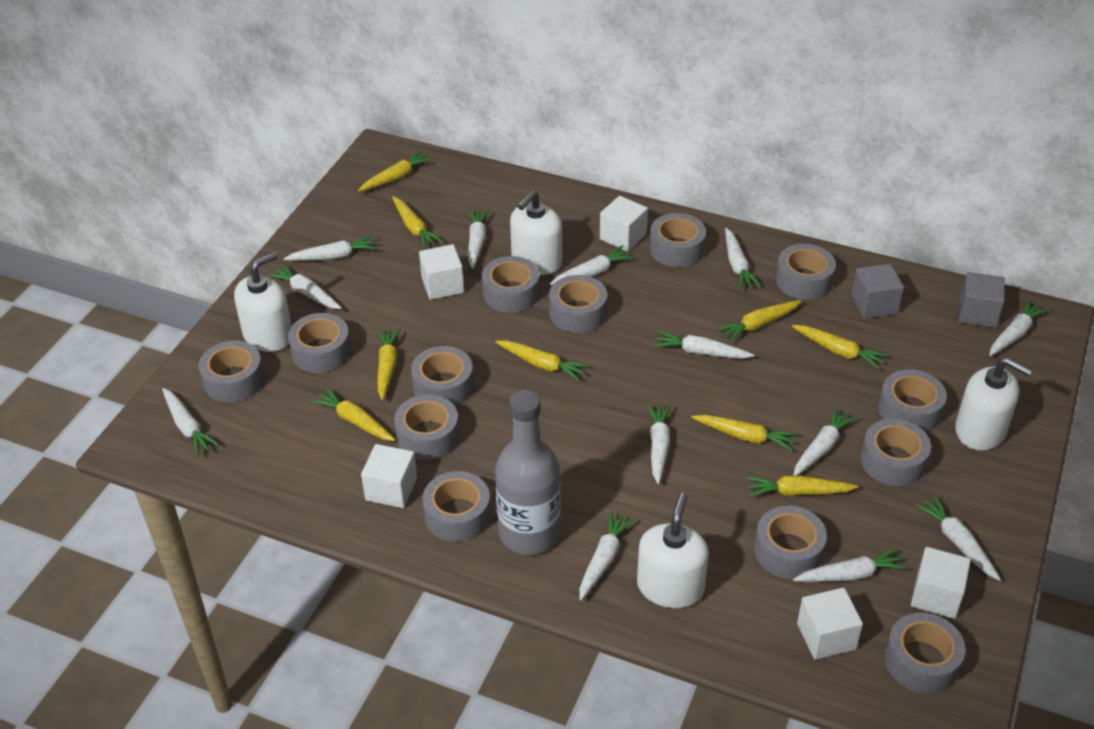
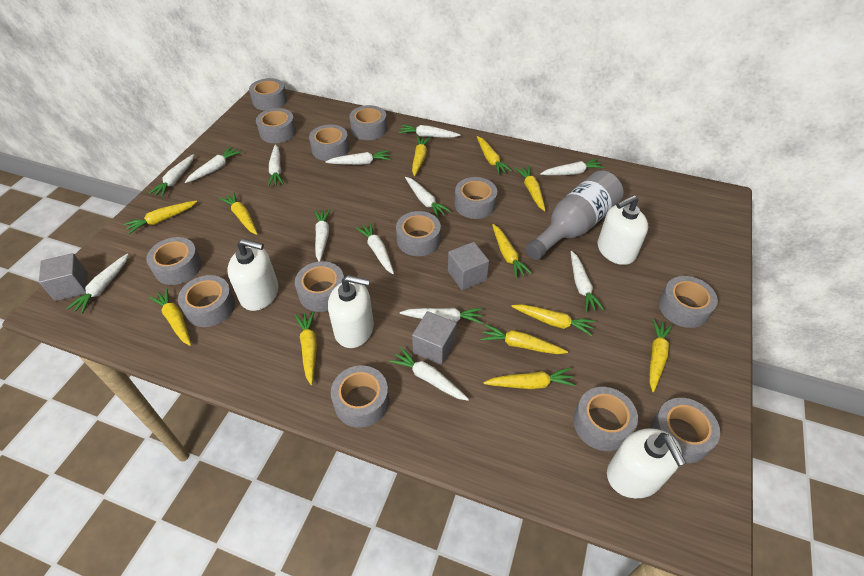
grey cube: [851,264,904,319] [959,272,1005,328] = 2 -> [39,253,88,301] [412,311,457,365] [448,242,489,290] = 3
white cube: [361,444,417,508] [419,244,464,300] [600,196,648,251] [797,588,863,660] [911,547,971,619] = 5 -> none = 0
yellow carrot: [311,387,396,441] [358,150,433,192] [377,328,401,400] [392,196,443,249] [495,340,589,381] [692,415,797,451] [716,300,802,343] [746,476,858,497] [792,325,888,370] = 9 -> [124,201,197,234] [149,288,191,346] [219,192,257,235] [295,311,317,385] [412,136,431,176] [477,136,512,175] [481,324,568,354] [483,368,576,389] [492,224,532,278] [511,304,595,336] [515,166,546,211] [649,319,673,392] = 12

